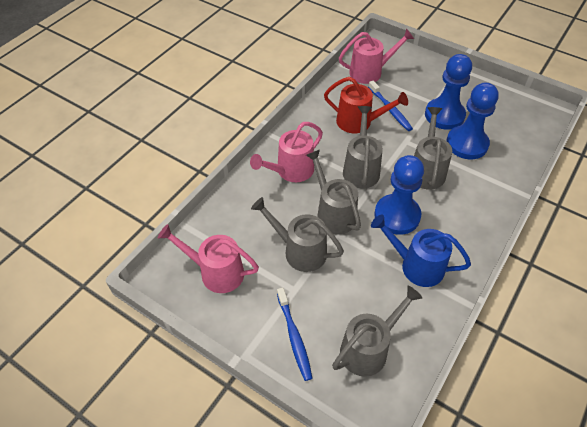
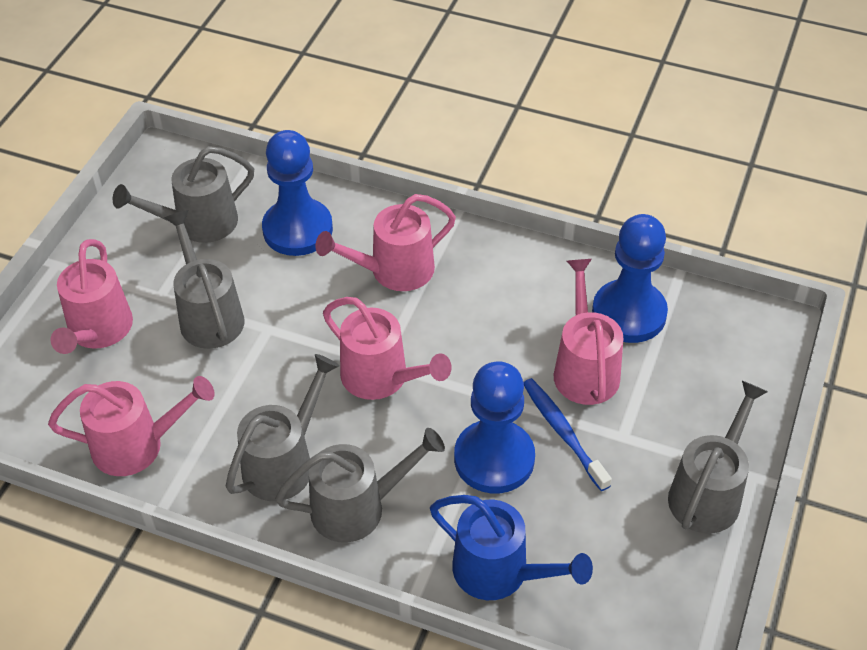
blue toothbrush: [277,288,313,381] [368,81,413,131] = 2 -> [524,378,612,491] = 1
pink watering can: [158,224,259,293] [250,122,323,182] [339,28,414,84] = 3 -> [48,376,215,476] [50,239,133,354] [316,194,456,291] [323,297,451,400] [554,259,623,405] = 5
red watering can: [324,77,408,133] = 1 -> none = 0

